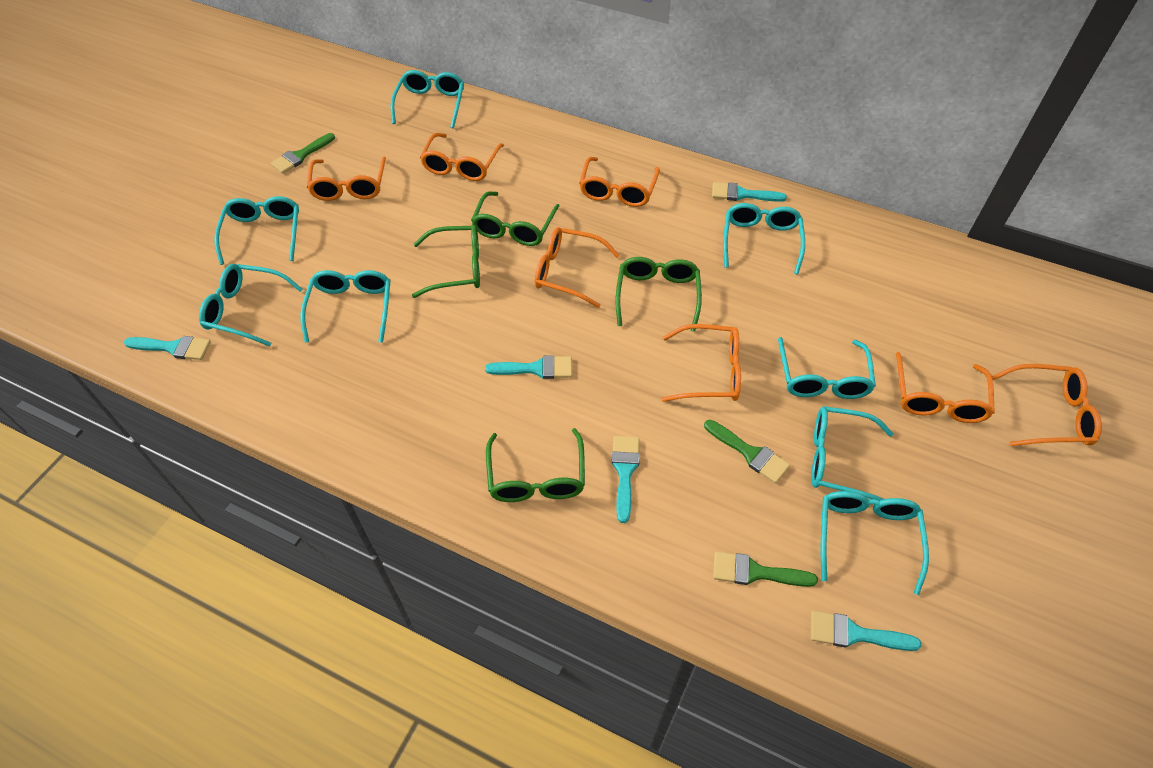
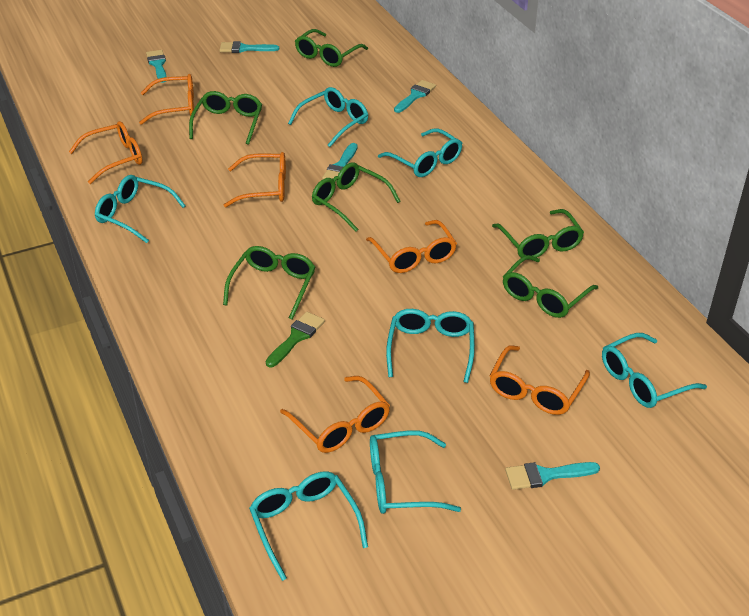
green brush: [270,133,335,174] [704,420,790,483] [713,552,818,587] = 3 -> [266,312,325,368] = 1
green glasses: [412,225,480,298] [471,191,559,246] [486,428,585,502] [616,257,702,332] = 4 -> [189,91,262,145] [223,246,315,320] [295,29,368,67] [312,162,400,232] [492,209,584,260] [503,255,598,318] = 6
orange glasses: [307,157,386,201] [420,133,504,181] [535,227,620,308] [579,157,660,207] [662,324,741,402] [896,352,995,423] [992,364,1102,446] = 7 -> [69,121,143,184] [139,74,194,125] [224,152,286,207] [280,376,390,453] [366,220,457,273] [490,345,590,415] = 6
turquoise glasses: [199,264,303,346] [214,196,299,265] [300,270,390,343] [390,70,464,129] [723,203,805,274] [778,337,876,399] [811,406,893,501] [821,491,929,595] = 8 -> [95,175,186,243] [249,471,368,581] [288,87,368,147] [370,430,461,514] [378,128,462,177] [386,309,475,383] [602,333,707,408] = 7

